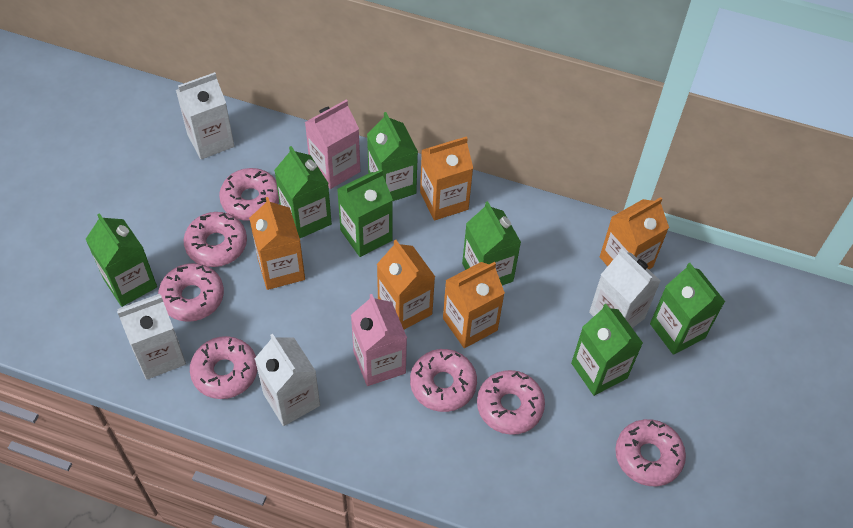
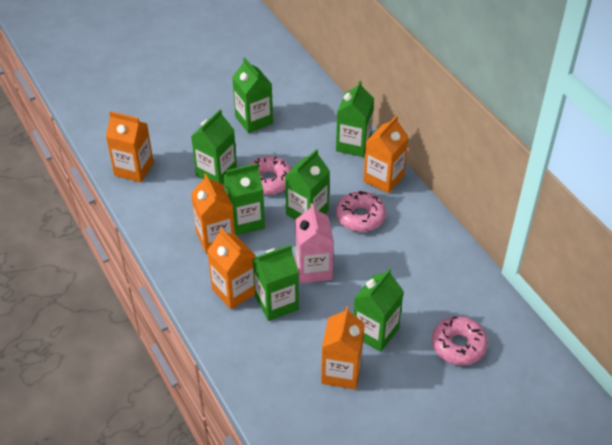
pink carton: [305,100,360,189] [351,294,407,386] = 2 -> [295,203,334,283] = 1
pink donut: [158,263,224,322] [184,212,247,267] [190,336,257,399] [219,168,279,221] [410,349,477,412] [477,370,545,435] [615,419,686,486] = 7 -> [249,156,291,195] [336,191,386,232] [432,316,488,365] = 3
white carton: [117,294,186,380] [176,72,235,159] [255,334,320,426] [589,248,660,328] = 4 -> none = 0

